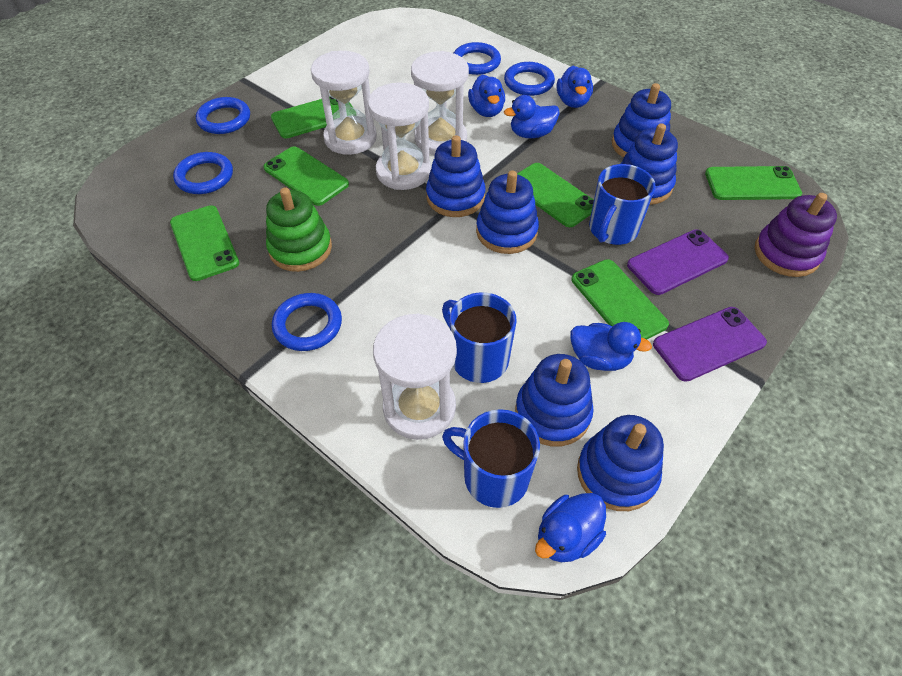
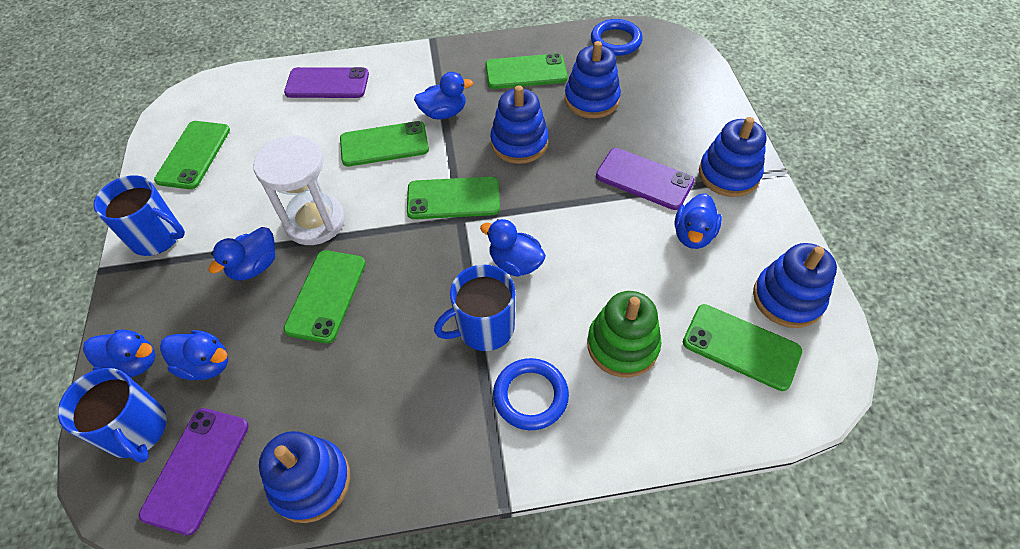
blue duck: [468,74,505,117] [504,95,560,138] [535,493,606,562] [557,65,593,108] [571,322,652,371] = 5 -> [83,330,155,377] [160,330,228,380] [208,227,275,280] [414,72,473,119] [480,219,546,277] [675,193,722,249] = 6
blue ring: [173,152,233,194] [196,97,250,134] [272,293,342,351] [454,42,501,75] [504,62,555,96] = 5 -> [493,358,569,430] [591,19,643,56] = 2
blue stacking toy: [426,135,485,217] [476,170,539,254] [515,354,594,447] [577,415,664,511] [612,83,671,158] [620,123,678,205] = 6 -> [259,431,350,523] [490,85,549,164] [565,41,621,118] [699,117,766,197] [753,243,837,328] = 5
purple phone: [627,229,729,295] [653,307,767,382] = 2 -> [139,408,249,536] [284,67,369,98] [596,148,694,210] = 3
purple stacking toy: [755,193,837,277] = 1 -> none = 0
white hourglass: [311,51,377,155] [368,83,431,190] [373,314,457,440] [411,51,469,155] = 4 -> [253,135,345,245] = 1

